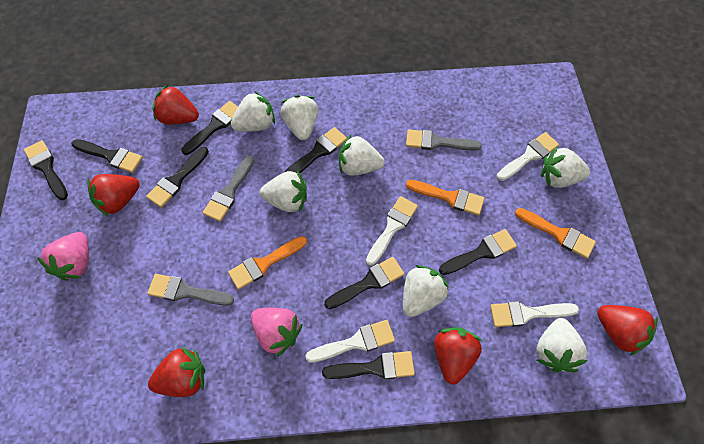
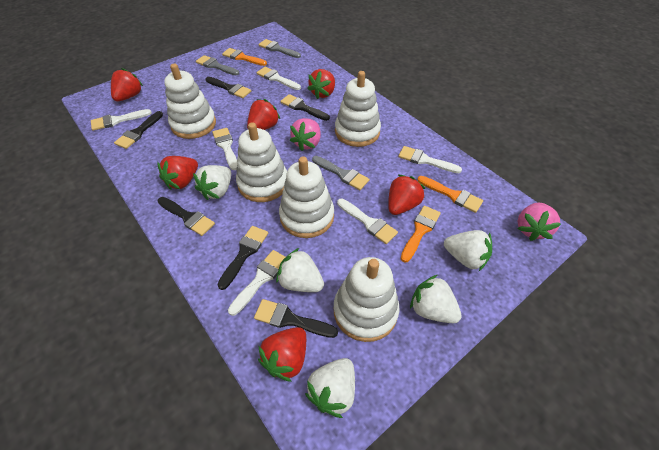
black brush: [24,140,68,200] [71,139,143,173] [146,147,209,208] [181,101,238,155] [285,127,347,173] [322,351,415,380] [324,257,404,309] [439,229,517,275] = 8 -> [114,111,163,149] [157,197,215,236] [206,77,251,98] [217,226,268,290] [254,299,338,338] [280,94,330,121] = 6
red strawberry: [87,174,140,216] [148,347,205,397] [153,85,199,124] [434,327,482,384] [597,305,658,356] = 5 -> [111,68,143,101] [157,156,198,190] [247,99,280,130] [258,327,306,382] [308,69,335,99] [388,174,426,215] = 6
white brush: [305,320,395,363] [366,196,418,266] [490,301,579,327] [497,132,559,181] = 4 -> [91,109,152,131] [212,128,237,170] [228,250,285,316] [257,67,301,90] [337,199,398,244] [398,146,462,173] = 6
white stacking toy: none = 0 -> [164,63,216,139] [236,122,287,202] [279,157,334,238] [334,257,400,342] [335,71,381,147] = 5
white strawberry: [231,91,275,132] [260,170,307,212] [281,95,318,140] [339,135,385,176] [403,265,449,317] [536,318,588,372] [541,147,590,188] = 7 -> [193,165,231,200] [276,248,324,292] [305,358,355,418] [410,275,462,323] [444,230,492,271] = 5

